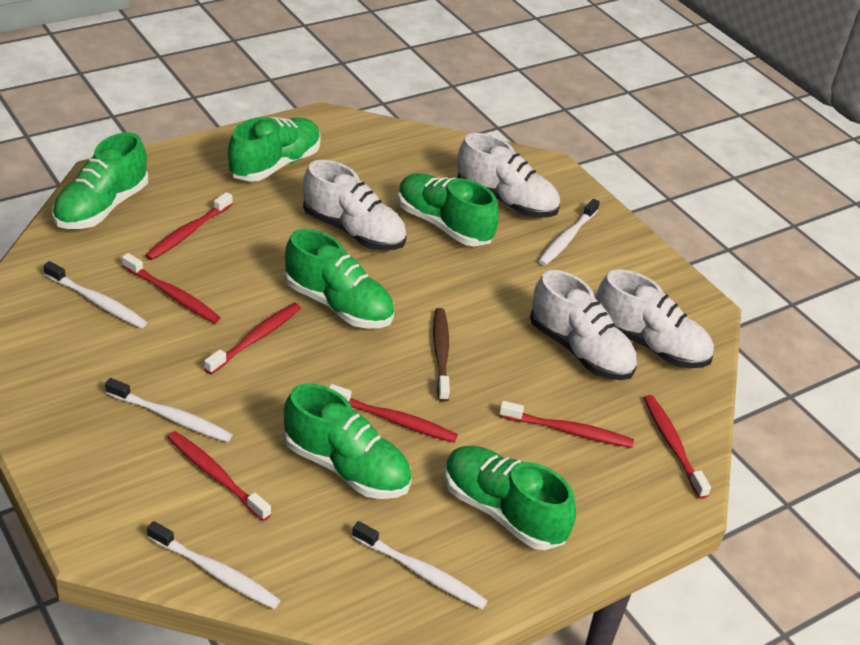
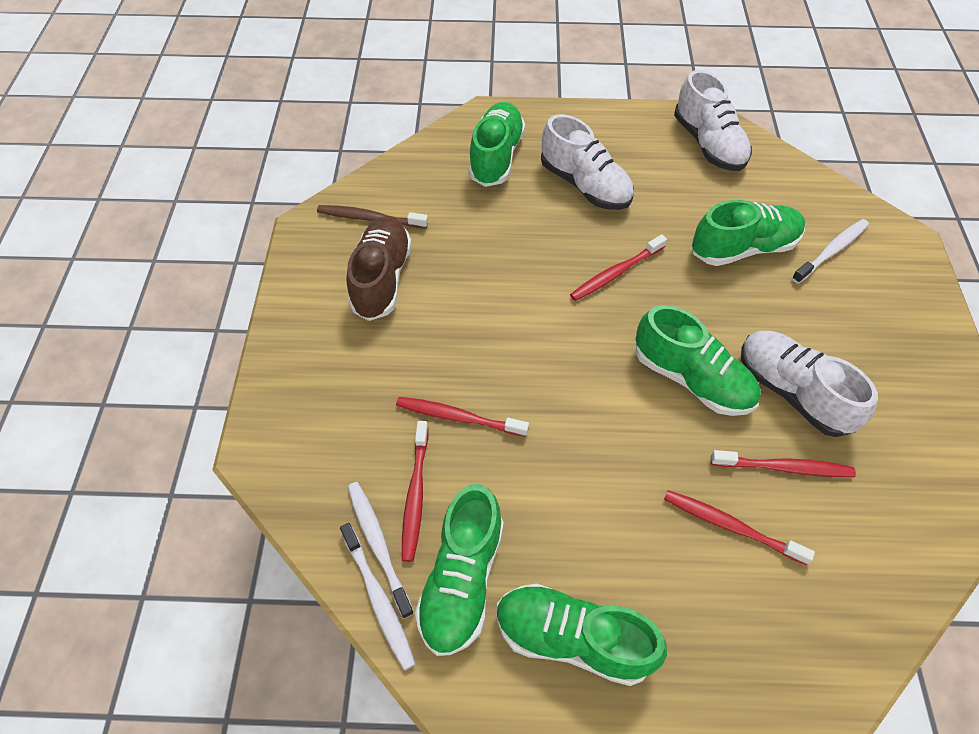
brown shoe: none = 0 -> [346,216,412,321] = 1
green shoe: [52,133,148,229] [228,117,320,182] [284,383,412,499] [285,229,394,328] [398,174,499,246] [445,446,576,550] = 6 -> [415,484,504,656] [468,102,525,187] [497,583,667,686] [636,305,761,416] [692,200,805,266] = 5
red toothbrush: [122,253,221,323] [145,192,233,260] [167,431,271,521] [204,303,301,374] [329,384,458,442] [499,401,634,448] [644,395,711,499] = 7 -> [396,397,529,437] [402,421,429,562] [570,235,667,301] [664,490,815,565] [711,450,856,477] = 5
white shoe: [303,160,407,250] [457,133,560,218] [530,270,637,380] [596,269,714,368] = 4 -> [541,114,634,210] [674,70,752,171] [741,331,878,437] = 3
white toothbrush: [43,261,147,328] [105,378,233,442] [147,521,281,609] [352,521,488,609] [538,199,600,266] = 5 -> [340,523,416,670] [348,482,414,619] [792,219,869,284] = 3

